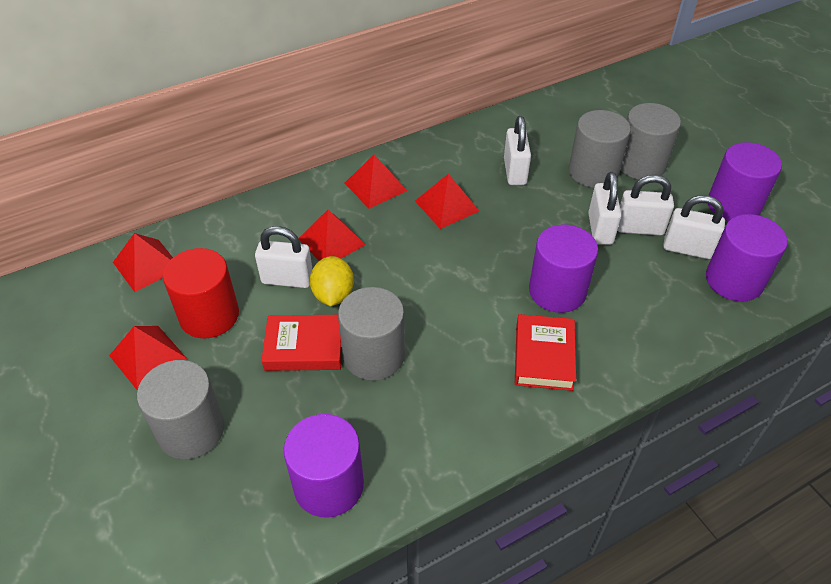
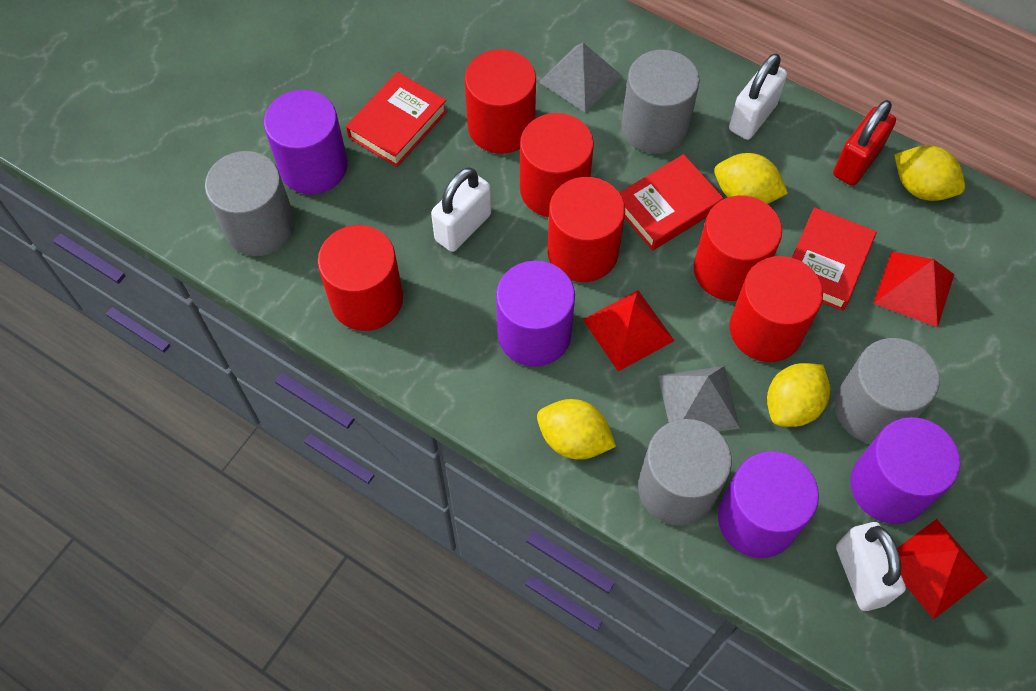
grey pyramid: none = 0 -> [539,43,622,113] [658,366,740,432] = 2
red book: [261,315,342,371] [515,314,576,391] = 2 -> [346,72,447,167] [619,154,724,250] [792,207,876,311] = 3
red cylinder: [163,248,239,339] = 1 -> [317,225,403,331] [465,49,536,154] [520,113,594,217] [547,177,625,282] [694,195,782,301] [729,256,823,362] = 6
red padlock: none = 0 -> [833,100,896,186] = 1
red pyramid: [109,326,187,390] [113,233,173,292] [298,210,366,261] [345,155,408,209] [415,174,479,229] = 5 -> [583,290,674,371] [873,252,954,327] [897,519,988,619] = 3
white padlock: [255,226,312,288] [504,116,531,185] [588,172,622,245] [617,175,674,235] [663,195,725,259] = 5 -> [431,167,491,252] [729,53,787,140] [836,522,906,611] = 3
yellow lemon: [310,256,354,306] = 1 -> [537,399,616,460] [714,153,788,204] [767,363,830,427] [894,145,965,201] = 4

